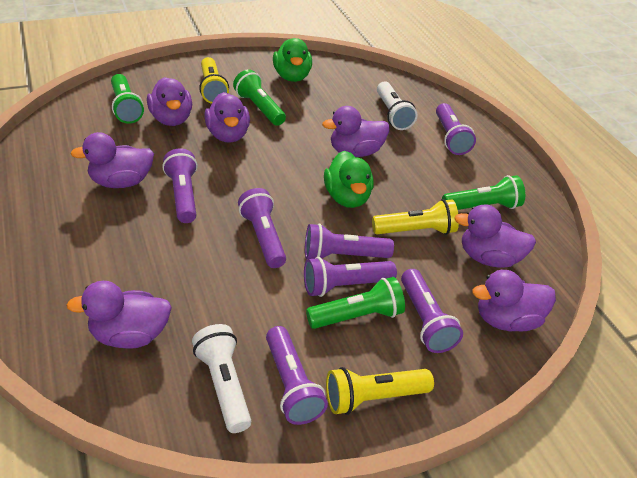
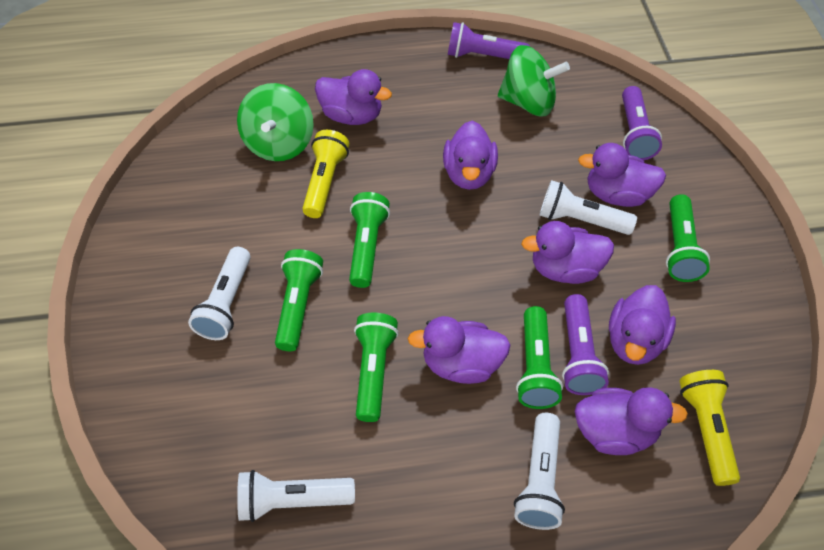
green duck: [273,38,312,82] [324,151,374,208] = 2 -> none = 0
green flashlight: [111,74,144,124] [233,69,286,126] [306,277,405,329] [442,175,525,210] = 4 -> [275,249,323,351] [349,192,390,288] [354,313,399,422] [516,306,563,409] [666,194,710,282] = 5
green spinning top: none = 0 -> [237,83,314,161] [498,45,570,116] = 2
purple flashlight: [162,148,198,223] [238,188,286,268] [266,326,328,425] [304,257,397,297] [305,223,394,259] [401,269,463,353] [436,103,476,155] = 7 -> [448,22,530,59] [562,294,609,395] [622,86,662,160] = 3
white flashlight: [192,324,251,433] [377,82,417,130] = 2 -> [188,247,251,340] [237,470,355,522] [514,413,565,530] [540,180,637,235] = 4
yellow flashlight: [199,57,229,104] [326,367,434,415] [372,199,459,235] = 3 -> [302,130,349,218] [679,370,740,486] = 2

